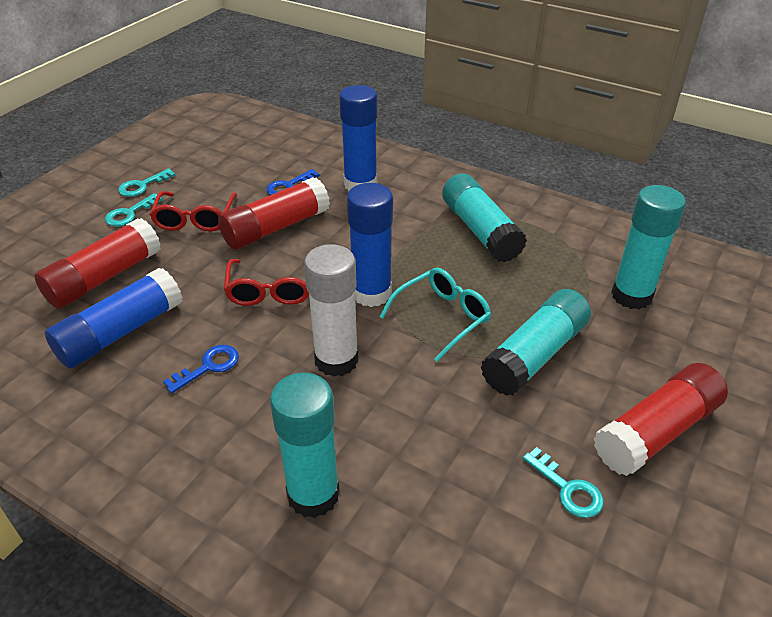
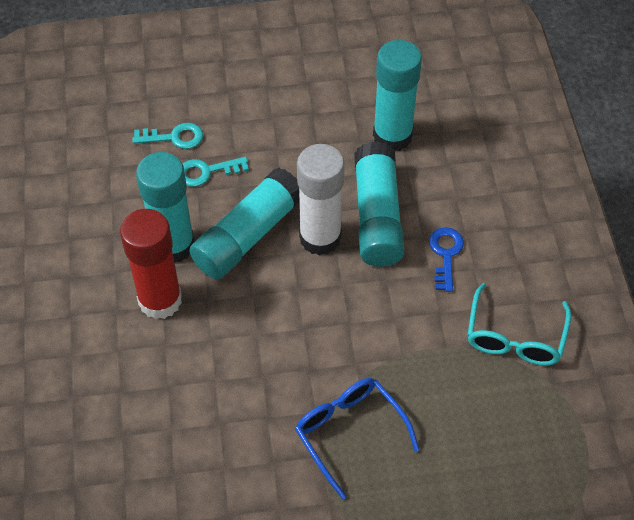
blue glasses: none = 0 -> [295,378,419,500] = 1
blue glue stick: [45,268,183,368] [339,85,377,192] [347,183,393,307] = 3 -> none = 0
blue key: [163,345,239,393] [266,169,320,195] = 2 -> [429,227,464,292] = 1
red glasses: [150,191,237,232] [224,259,309,306] = 2 -> none = 0
red glue stick: [35,218,161,309] [218,177,330,249] [594,363,728,476] = 3 -> [120,209,182,319] = 1
turquoise key: [105,193,163,227] [118,168,176,197] [523,447,604,518] = 3 -> [132,123,203,149] [182,157,249,187] = 2

